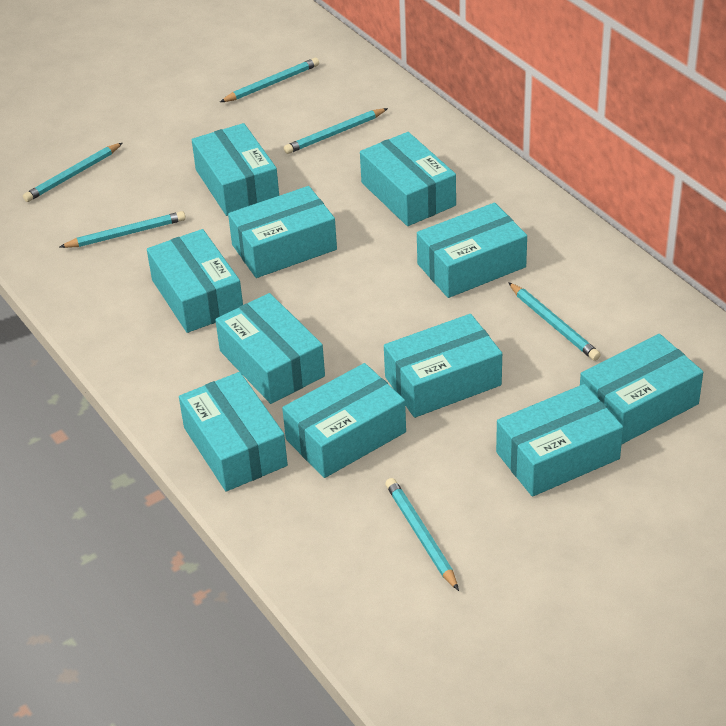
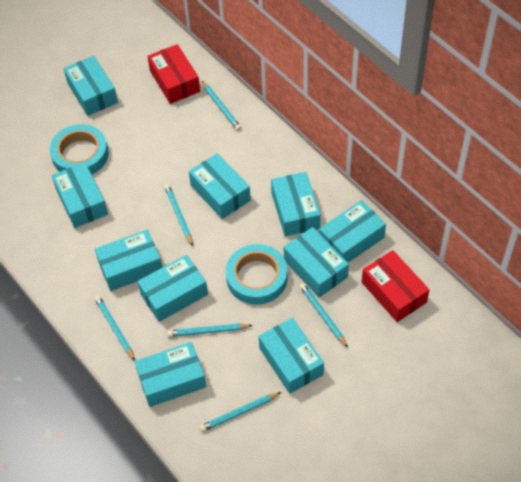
red box: none = 0 -> [147,44,200,104] [362,250,429,322] = 2
turquoise box: [147,229,243,333] [179,372,288,492] [192,123,279,216] [215,293,325,404] [228,186,337,278] [282,363,406,478] [360,132,456,226] [384,314,502,418] [417,203,527,298] [496,384,623,497] [580,334,703,444] = 11 -> [52,162,108,228] [64,56,118,116] [95,230,162,291] [135,342,206,407] [137,255,208,322] [189,153,251,219] [259,318,324,394] [271,172,321,236] [284,227,349,297] [319,200,386,263] = 10
turquoise tape: none = 0 -> [50,124,109,174] [226,244,288,305] = 2

